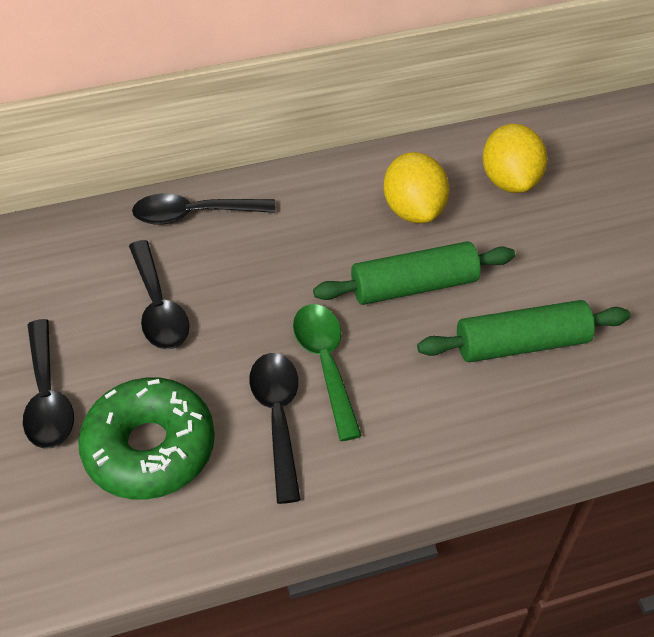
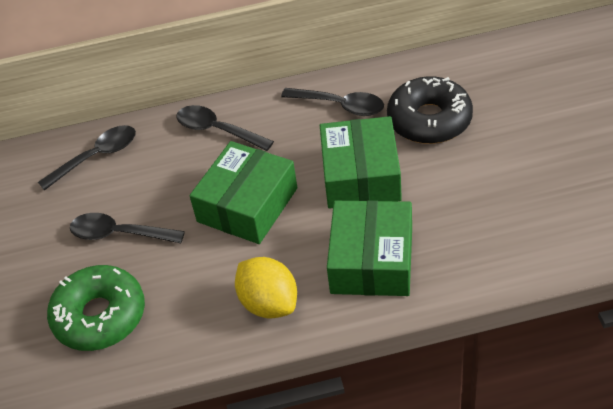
black donut: none = 0 -> [387,76,473,144] = 1
green box: none = 0 -> [190,141,297,244] [320,116,402,208] [327,200,412,296] = 3
green rolling pin: [313,241,515,305] [417,300,631,362] = 2 -> none = 0
green spoon: [293,304,362,441] = 1 -> none = 0
yellow lemon: [383,152,449,223] [482,124,547,193] = 2 -> [235,257,297,318] = 1

